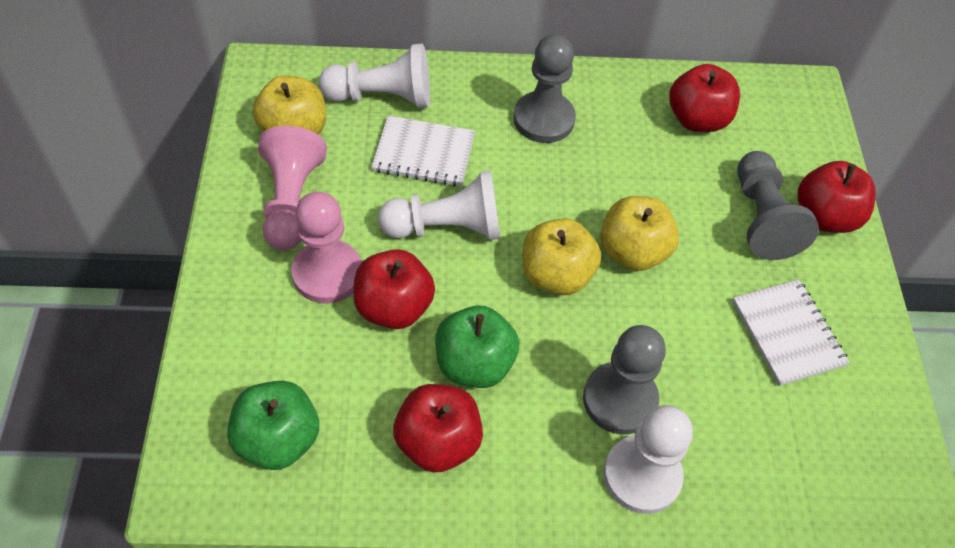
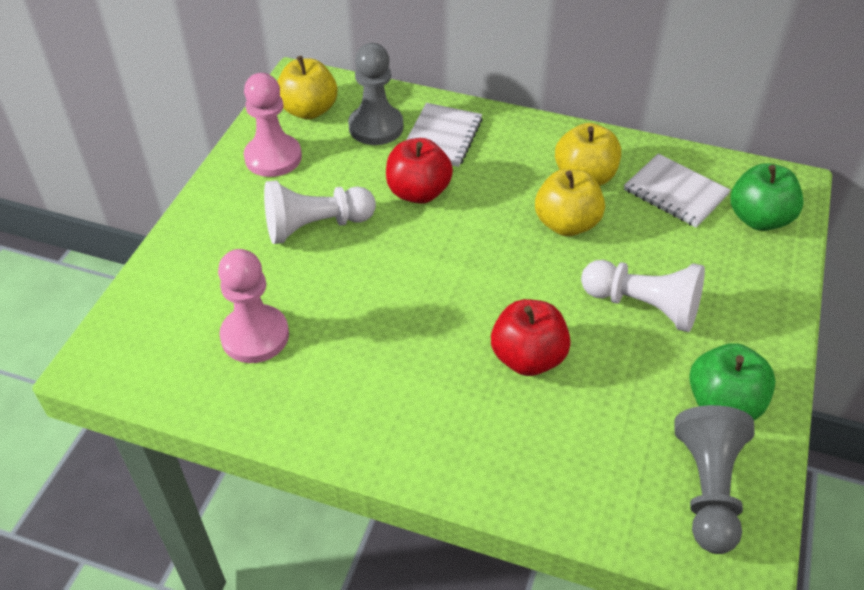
grey pawn: [513,34,576,143] [583,325,666,435] [737,151,819,260] = 3 -> [348,43,403,145] [674,405,755,554] = 2
red apple: [353,249,435,329] [393,384,483,473] [669,64,740,132] [798,161,876,233] = 4 -> [386,138,453,204] [491,299,571,376] = 2
white pawn: [318,43,430,108] [378,171,500,240] [604,405,693,514] = 3 -> [264,181,376,244] [581,260,705,332] = 2

